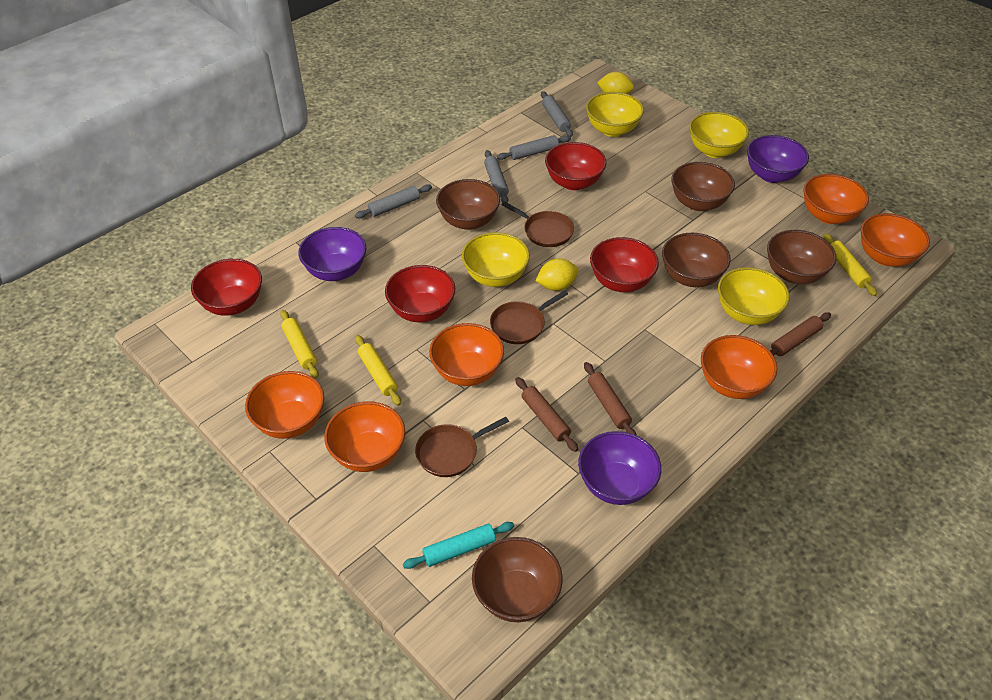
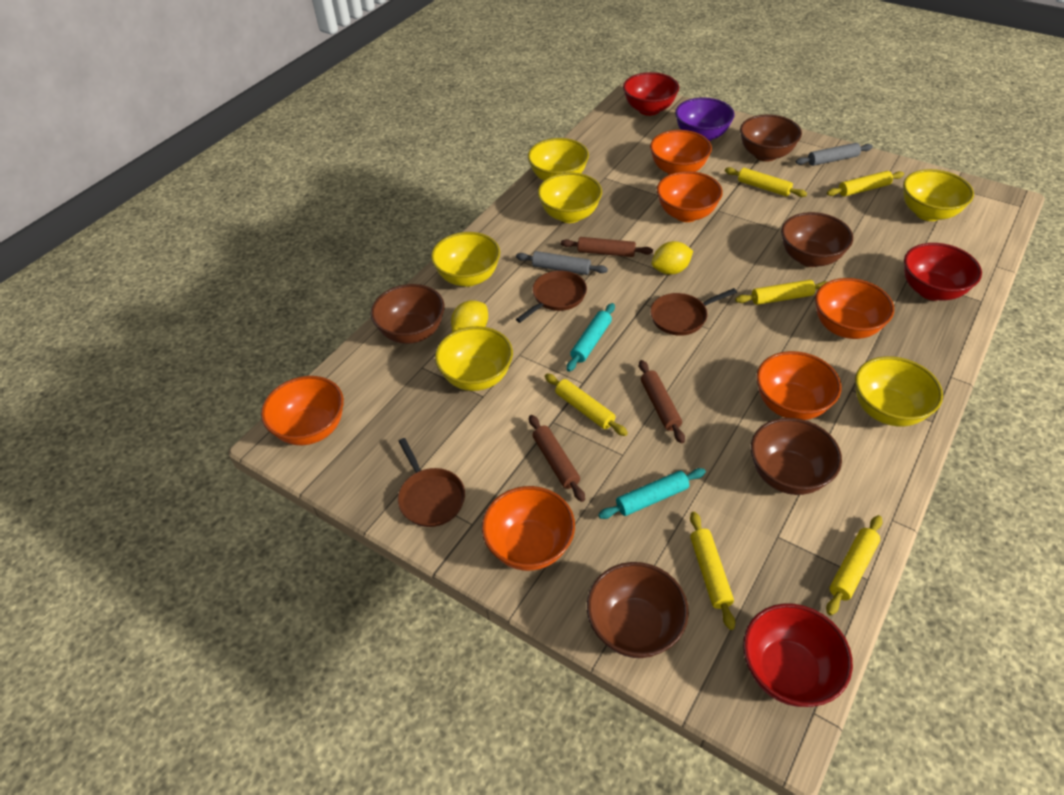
grey rolling pin: [355,184,432,218] [484,150,509,203] [497,135,571,160] [541,91,573,137] = 4 -> [516,251,608,275] [796,143,873,166] = 2
purple bowl: [298,227,366,281] [578,431,661,505] [747,135,809,183] = 3 -> [675,97,735,141] = 1
red bowl: [191,259,262,316] [385,265,455,322] [545,142,606,190] [590,237,659,292] = 4 -> [623,72,679,116] [743,603,853,707] [904,243,982,300] = 3
turquoise rolling pin: [403,522,514,569] = 1 -> [566,303,615,372] [598,468,706,519] = 2
yellow bowl: [462,232,530,287] [586,92,644,137] [689,112,749,158] [718,267,790,325] = 4 -> [431,232,500,287] [435,326,513,391] [528,138,589,181] [538,173,602,223] [855,356,943,426] [903,169,974,221] = 6
yellow rolling pin: [280,310,319,379] [355,335,401,406] [823,233,877,296] = 3 -> [545,373,628,436] [690,512,735,630] [725,167,807,197] [735,280,827,305] [826,515,883,616] [827,171,904,197] = 6

